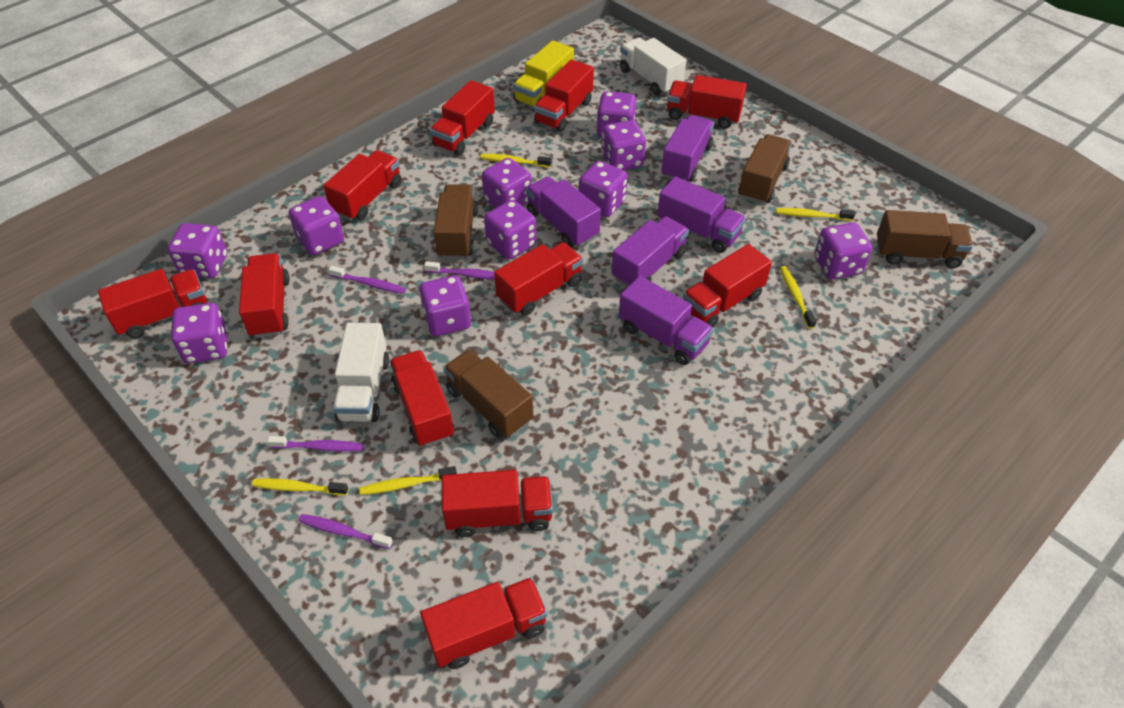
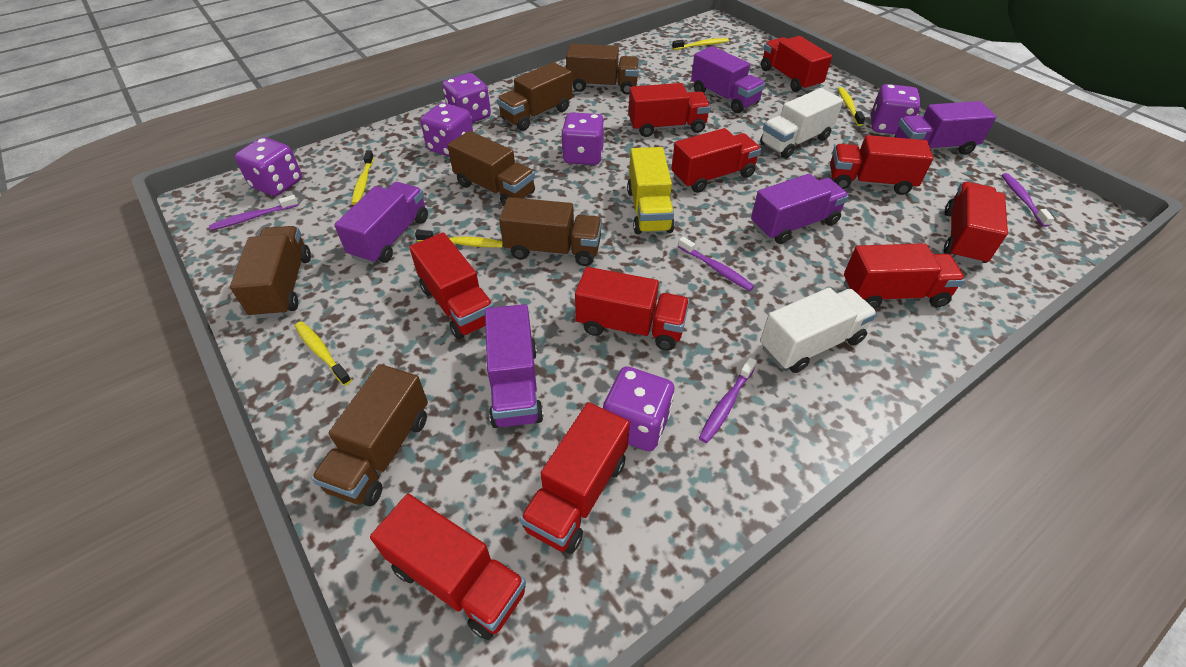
brown truck: [434,184,478,259] [443,349,533,438] [738,134,792,204] [877,210,973,268] = 4 -> [230,226,311,318] [311,364,428,506] [447,131,535,206] [497,62,572,131] [499,197,602,266] [566,44,639,95] = 6
purple dice: [168,223,227,278] [171,303,228,364] [289,196,344,255] [419,275,471,336] [482,158,532,208] [484,200,537,260] [579,161,628,217] [597,91,636,138] [601,120,646,170] [814,222,872,280] = 10 -> [235,137,302,196] [420,103,473,157] [442,73,491,123] [561,112,604,165] [603,366,674,451] [871,84,921,134] = 6
red truck: [98,269,207,339] [239,253,290,338] [324,150,402,221] [390,350,454,447] [421,577,547,669] [430,80,495,155] [442,470,553,537] [494,242,583,316] [534,59,594,132] [667,75,747,129] [683,244,772,327] = 11 -> [370,494,526,640] [409,232,494,340] [520,402,630,554] [575,267,690,351] [629,83,711,137] [672,128,761,193] [761,36,832,92] [830,135,933,195] [844,243,965,309] [944,182,1008,265] = 10

